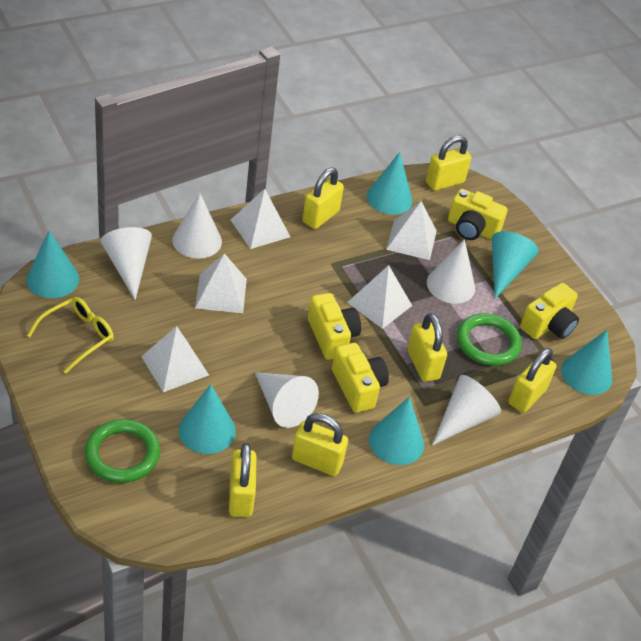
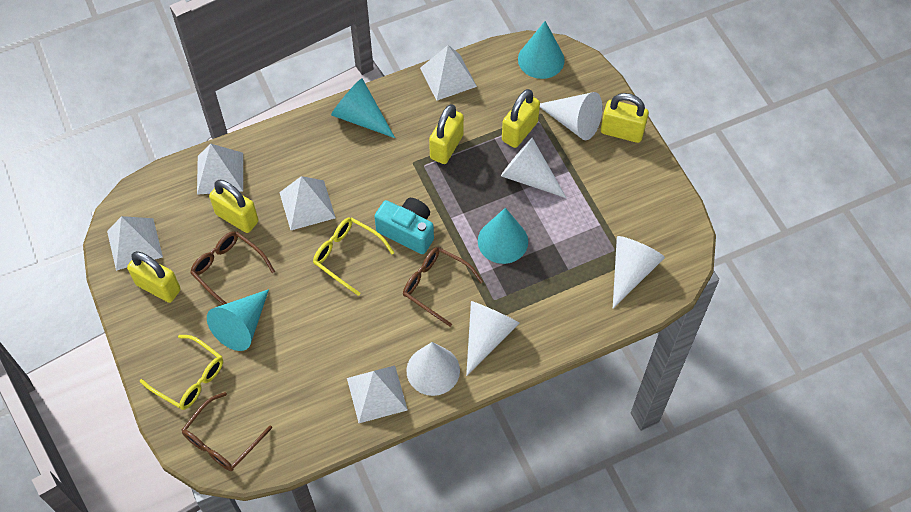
brown glasses: none = 0 -> [182,392,272,471] [190,231,275,305] [403,247,483,327] = 3
green ring: [85,419,160,483] [457,313,522,366] = 2 -> none = 0
turquoise camera: none = 0 -> [374,198,434,254] = 1
turquoise cone: [26,231,79,299] [179,384,236,454] [367,152,413,215] [369,397,424,465] [492,231,539,299] [561,330,612,395] = 6 -> [207,289,269,351] [331,78,395,138] [478,208,528,264] [518,21,565,79] = 4
yellow camera: [308,293,361,360] [332,343,389,413] [448,189,508,240] [520,283,579,339] = 4 -> none = 0
yellow glasses: [27,297,114,373] = 1 -> [140,335,223,410] [313,217,394,296] = 2
yellow padlock: [229,443,256,517] [292,413,348,476] [302,167,344,229] [407,313,447,382] [426,135,471,191] [508,348,557,413] = 6 -> [127,251,181,303] [209,180,259,233] [429,104,464,164] [502,89,540,148] [601,93,649,143] = 5

